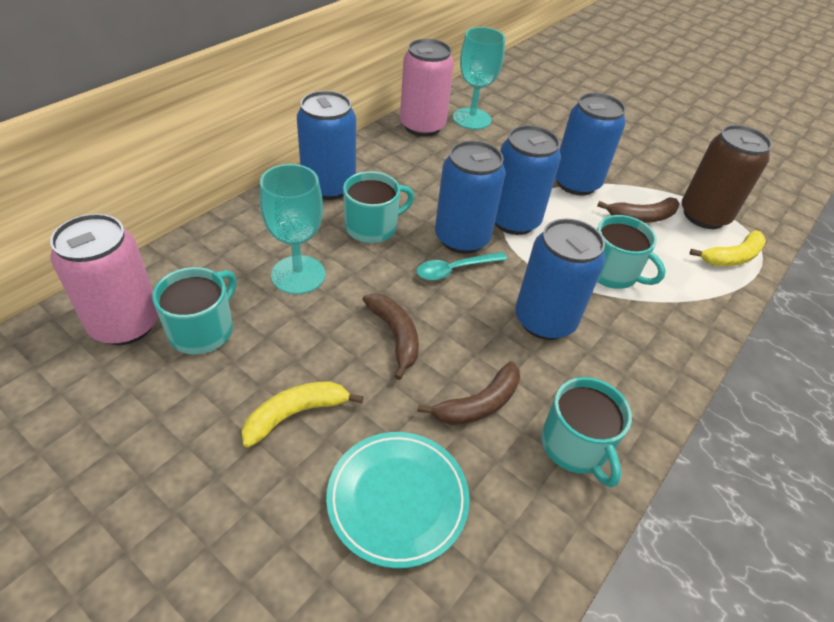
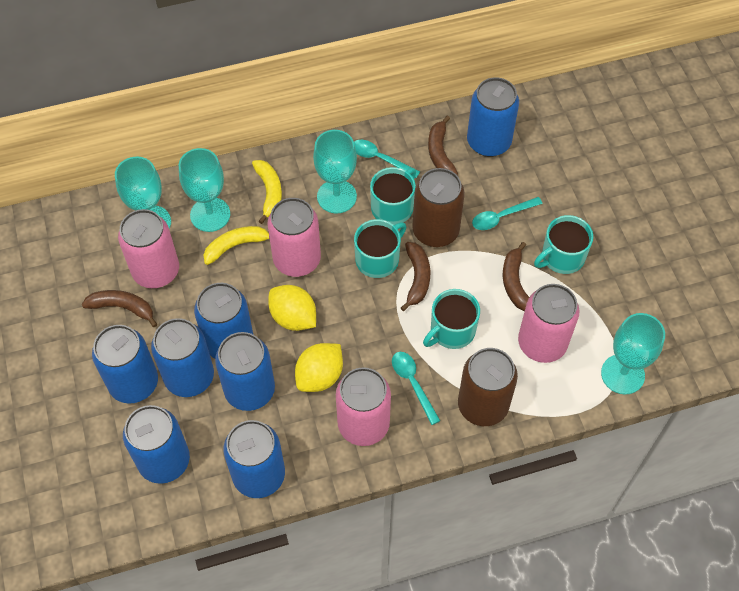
blue can: [297,91,356,200] [435,141,506,254] [495,125,561,235] [515,218,605,340] [555,93,626,195] = 5 -> [92,325,158,404] [123,405,190,484] [151,318,214,397] [194,283,253,359] [215,332,275,411] [224,420,285,498] [467,77,519,157] = 7
brown banana: [362,293,419,380] [417,361,520,425] [597,197,680,223] = 3 -> [81,290,157,327] [401,242,430,311] [428,116,458,175] [503,242,529,311] = 4
brown can: [682,125,772,229] = 1 -> [412,168,465,247] [458,348,518,426] = 2
pink can: [50,214,158,345] [400,39,454,137] = 2 -> [118,209,179,288] [268,198,321,277] [336,367,391,446] [518,284,580,363] = 4
turquoise goblet: [260,164,325,294] [453,27,505,130] = 2 -> [115,157,171,229] [179,148,230,232] [313,130,357,214] [601,313,665,394] = 4
turquoise plate: [326,432,470,569] = 1 -> none = 0
turquoise spoon: [416,252,507,281] = 1 -> [354,140,420,178] [392,352,440,425] [472,197,543,230] = 3
yellow lemon: none = 0 -> [268,285,316,331] [295,343,343,392] = 2

